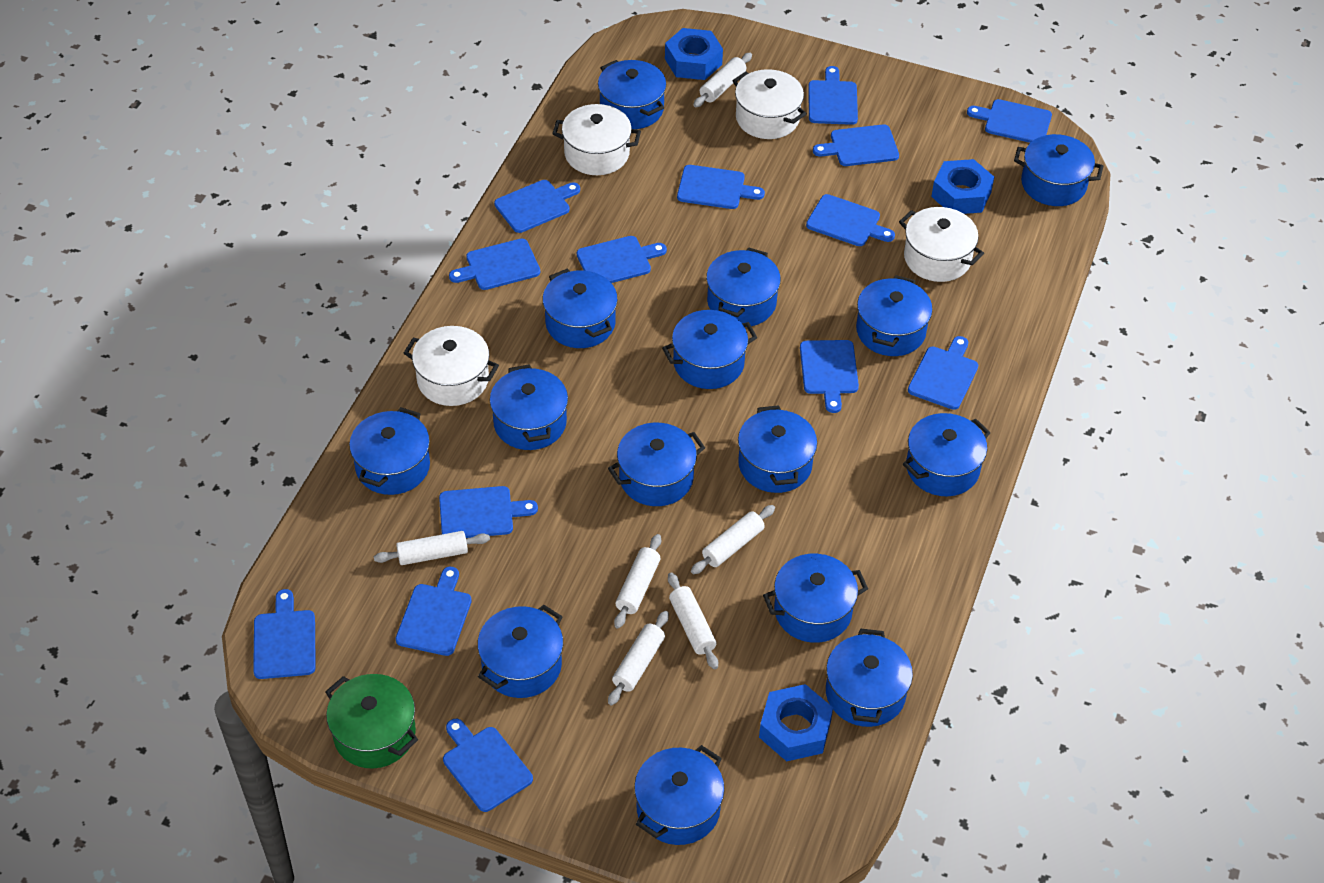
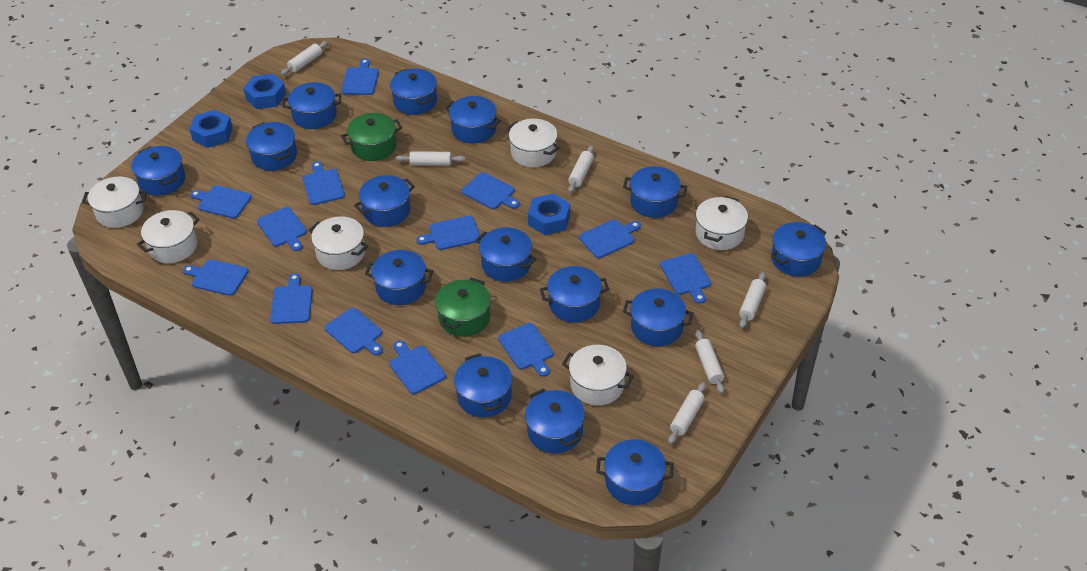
blue cutting board: [253,589,316,679] [396,567,472,656] [439,486,538,538] [443,719,533,812] [449,238,540,290] [494,180,580,233] [577,236,667,283] [677,165,765,209] [800,340,859,413] [806,194,895,246] [808,66,858,125] [813,124,899,166] [908,336,978,410] [967,99,1052,143] = 14 -> [183,259,248,296] [190,185,252,219] [257,207,307,251] [270,273,313,324] [303,161,345,205] [324,308,383,356] [341,59,379,95] [389,340,446,394] [416,216,481,250] [461,172,520,209] [498,323,553,377] [579,219,641,258] [660,253,711,304] = 13
green pot: [325,674,418,769] = 1 -> [341,113,402,161] [435,278,491,337] = 2
white pot: [404,326,499,406] [553,104,641,175] [732,69,807,139] [899,207,984,282] = 4 -> [82,177,147,228] [137,210,200,263] [309,216,368,270] [507,119,560,167] [562,345,634,405] [695,196,748,250] = 6

